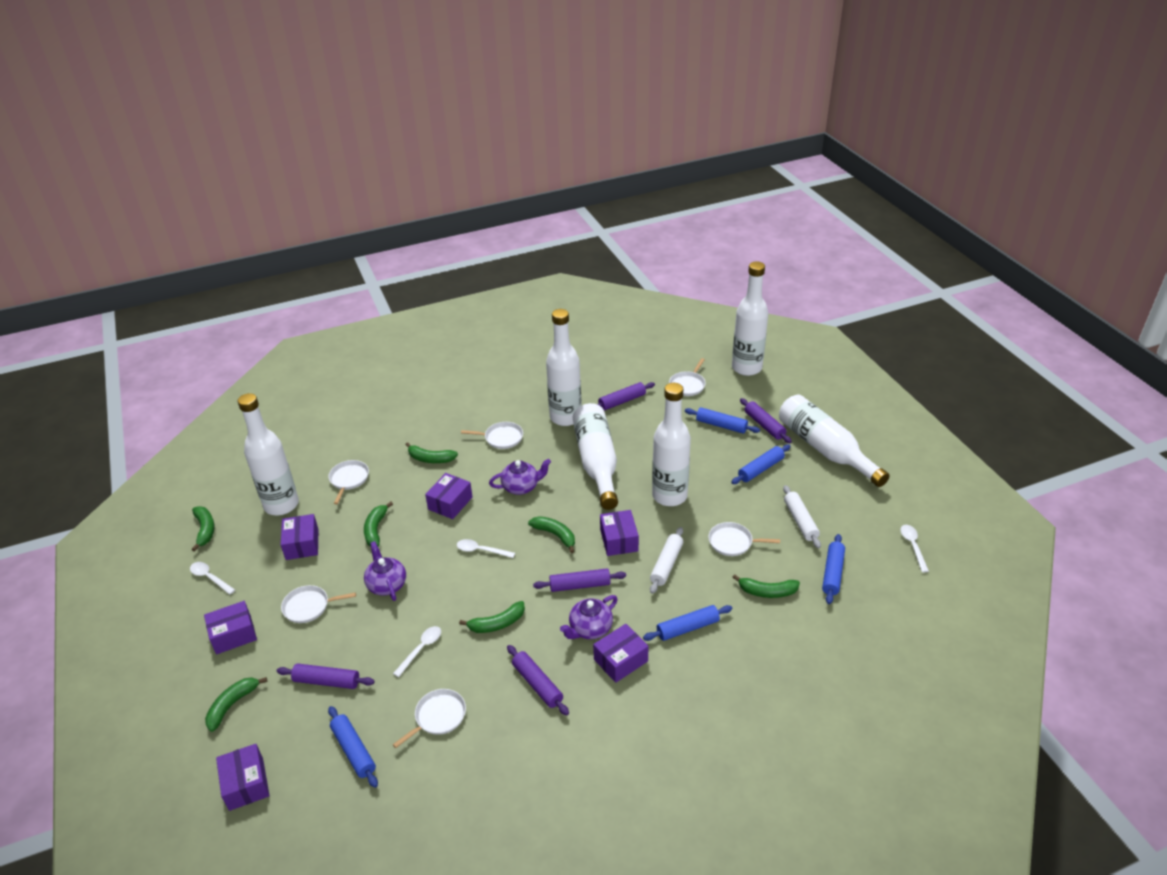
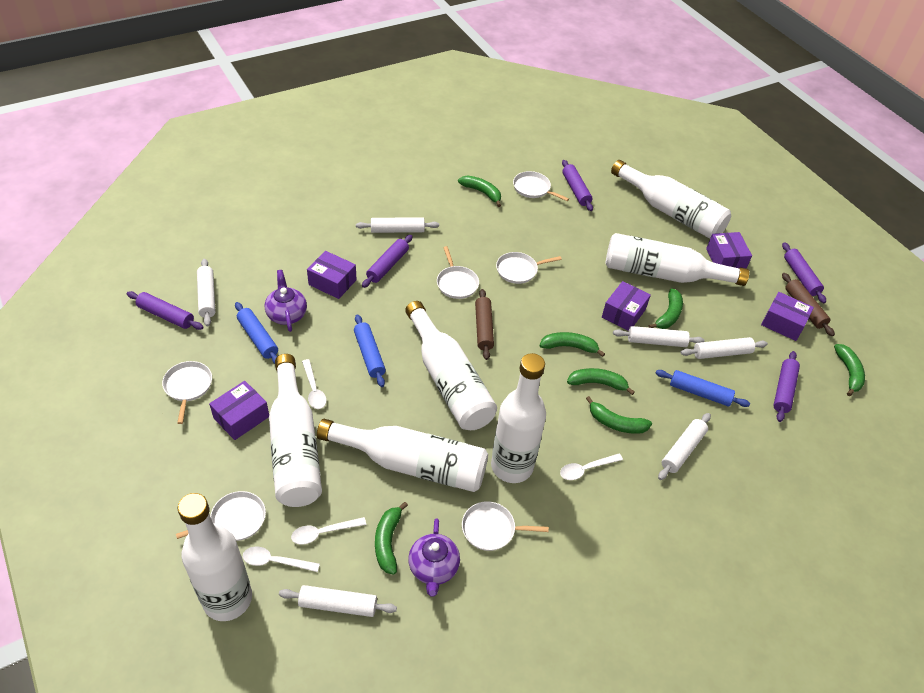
blue rolling pin: [328,706,378,788] [643,605,732,641] [685,407,760,433] [731,444,791,484] [822,534,845,604] = 5 -> [235,302,278,364] [354,314,386,387] [656,370,750,407] = 3
brown rolling pin: none = 0 -> [475,289,494,360] [782,273,835,336] = 2
purple box: [204,601,257,654] [216,744,270,811] [281,514,319,560] [425,473,473,519] [593,624,649,683] [600,510,639,556] = 6 -> [209,381,269,440] [307,251,357,299] [602,281,651,331] [706,232,752,269] [761,292,814,341] = 5
purple teapot: [364,541,406,601] [489,459,551,495] [560,595,618,639] = 3 -> [265,270,307,332] [408,519,460,597] = 2
white bottle: [237,393,299,515] [546,309,582,426] [573,403,618,510] [652,383,691,506] [732,261,768,376] [779,395,890,487] = 6 -> [178,493,252,621] [269,354,322,507] [317,419,488,492] [405,301,497,430] [491,353,546,483] [605,233,749,286] [611,160,731,239] = 7
white rolling pin: [650,527,683,594] [783,485,821,549] = 2 -> [197,259,216,326] [279,585,397,617] [356,217,439,233] [613,326,705,347] [658,413,711,480] [681,337,768,359] = 6

